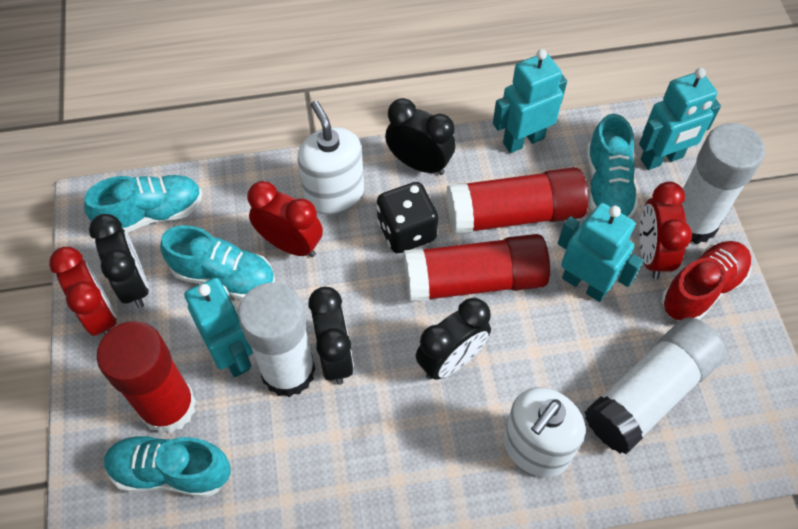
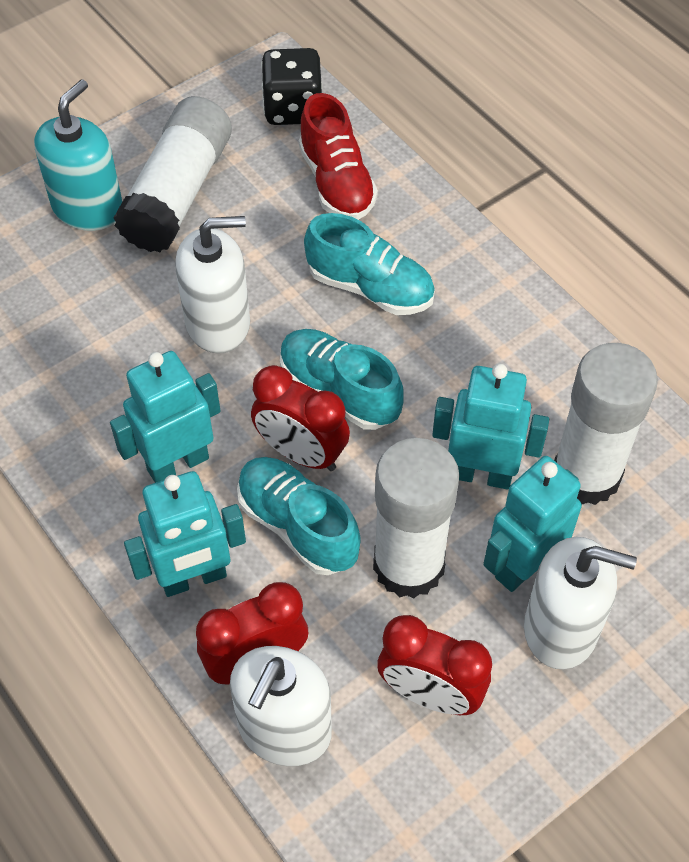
black clock: [89,214,149,308] [308,287,354,385] [385,98,456,175] [416,298,491,380] = 4 -> none = 0
red glue stick: [96,321,196,434] [403,234,550,302] [446,167,588,235] = 3 -> none = 0
turquoise shoe: [84,175,202,233] [104,435,231,497] [160,225,275,300] [587,114,638,218] = 4 -> [237,457,361,575] [280,329,404,430] [304,213,435,315] = 3
turquoise soap dispenser: none = 0 -> [34,79,122,231] = 1
white soap dispenser: [298,100,364,214] [503,388,585,477] = 2 -> [175,216,250,354] [230,646,332,766] [524,537,637,669] = 3

